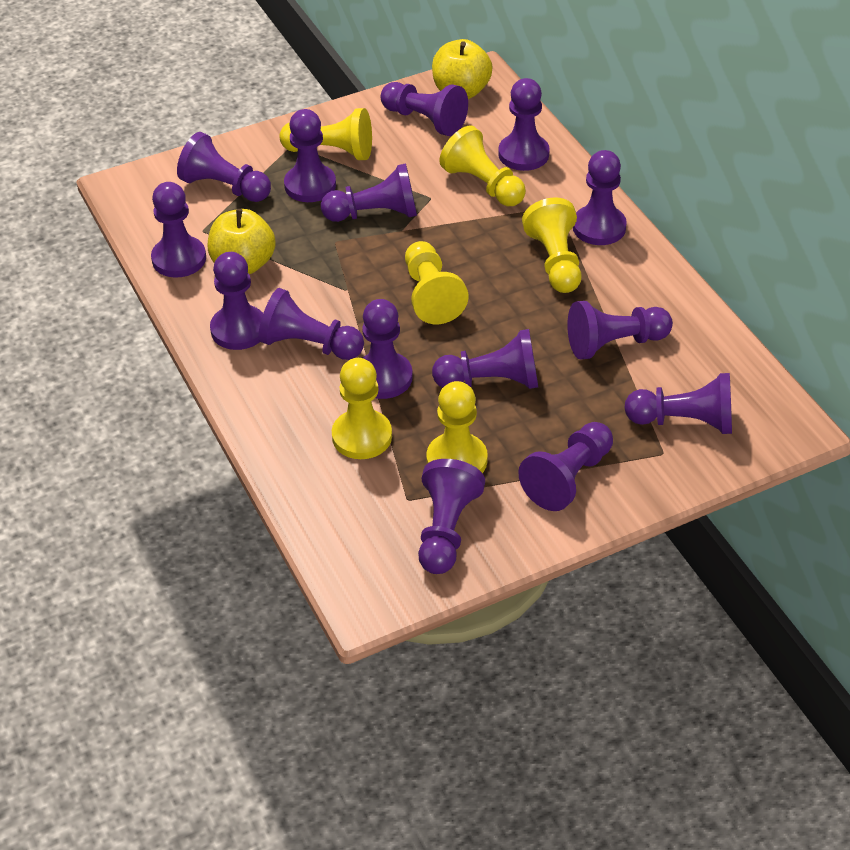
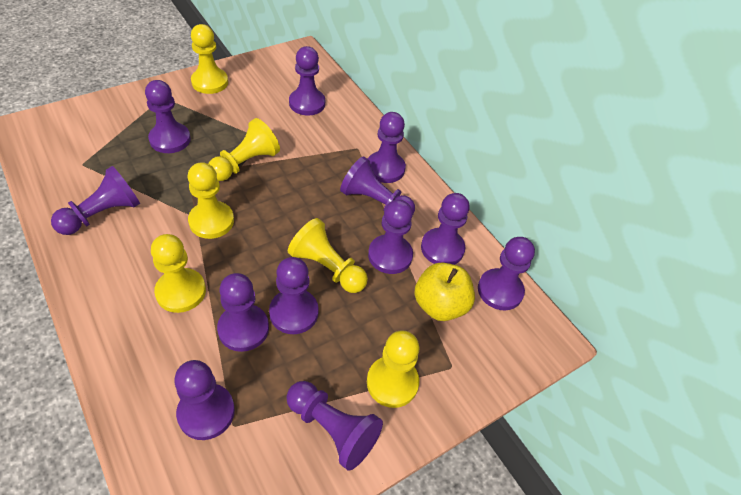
purple pawn: [151,182,206,278] [177,132,271,202] [210,252,263,350] [258,288,364,360] [284,109,336,202] [321,163,417,222] [362,299,413,399] [381,82,468,136] [418,459,485,574] [432,329,538,389] [498,78,550,171] [518,422,613,511] [567,301,673,359] [573,150,627,245] [624,373,732,434] = 15 -> [51,166,140,235] [145,80,191,153] [174,360,235,440] [217,273,269,352] [269,257,319,334] [286,381,383,471] [289,46,325,116] [340,156,415,214] [368,112,406,183] [368,199,413,274] [421,193,470,265] [478,237,535,310] = 12
yellow apple: [208,209,276,274] [432,39,493,99] = 2 -> [414,263,475,321] = 1

